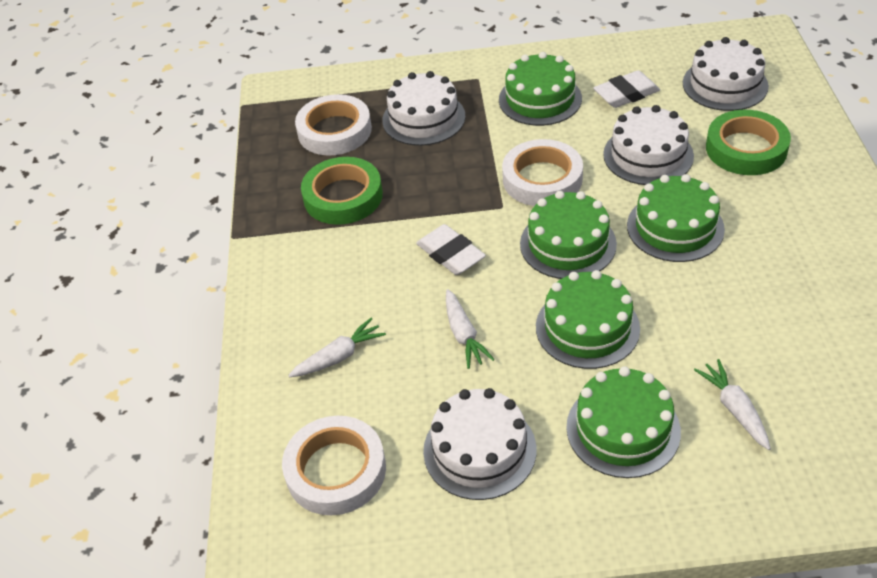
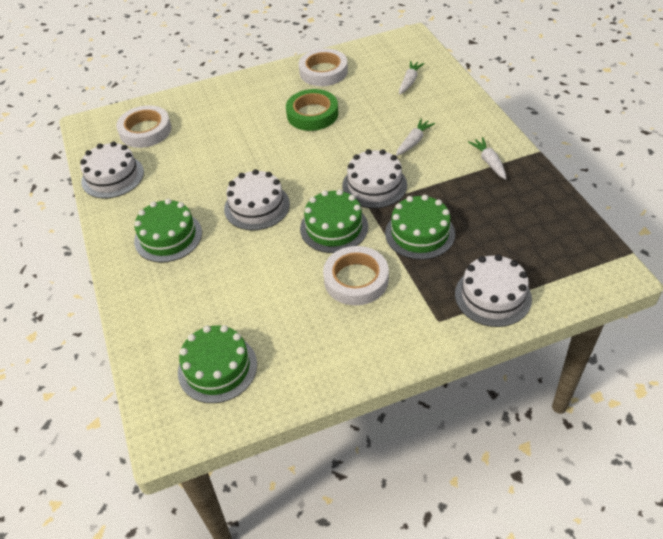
green cake: [499,52,582,126] [520,191,617,279] [536,270,640,369] [566,366,681,478] [627,174,725,262] = 5 -> [134,199,202,263] [178,325,257,403] [300,189,368,253] [385,195,455,260] = 4
green tape: [301,157,383,225] [706,110,791,175] = 2 -> [286,89,338,131] = 1
white eraser: [416,224,486,275] [593,70,660,108] = 2 -> none = 0

